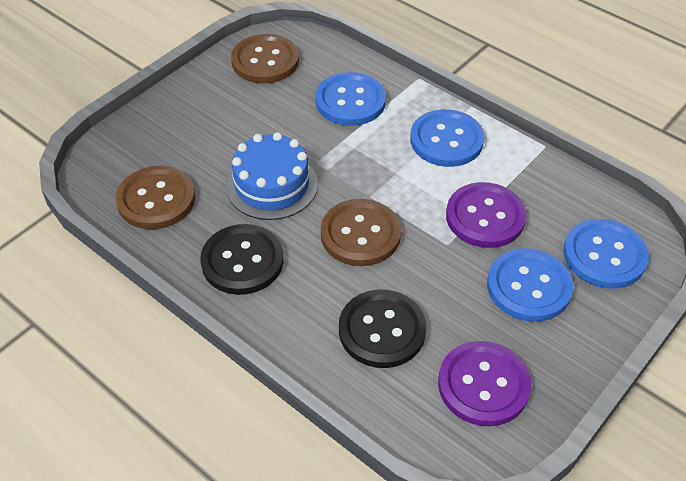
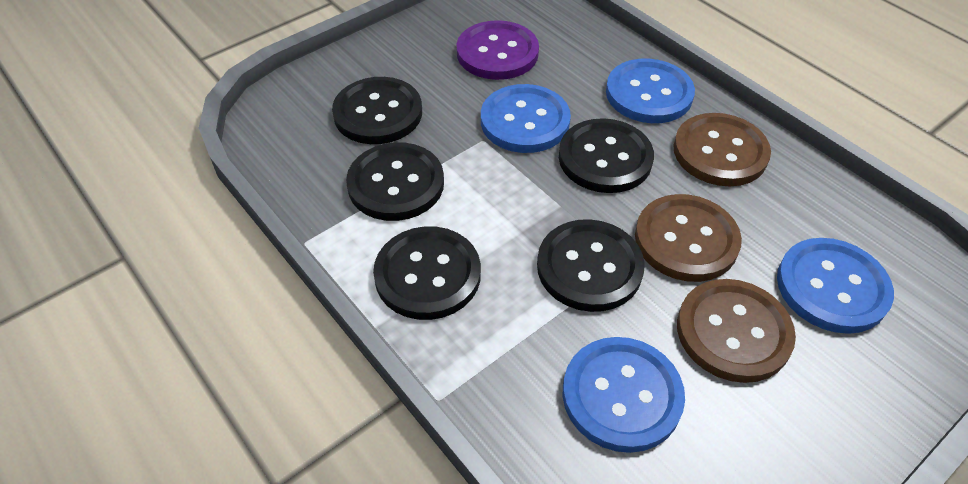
black button: [200,224,283,295] [339,289,426,368] = 2 -> [332,77,422,144] [346,142,444,221] [373,226,481,320] [537,219,645,312] [559,118,654,193] = 5
blue cake: [226,132,318,220] = 1 -> none = 0
purple button: [438,341,531,426] [446,182,526,248] = 2 -> [457,20,539,80] = 1

